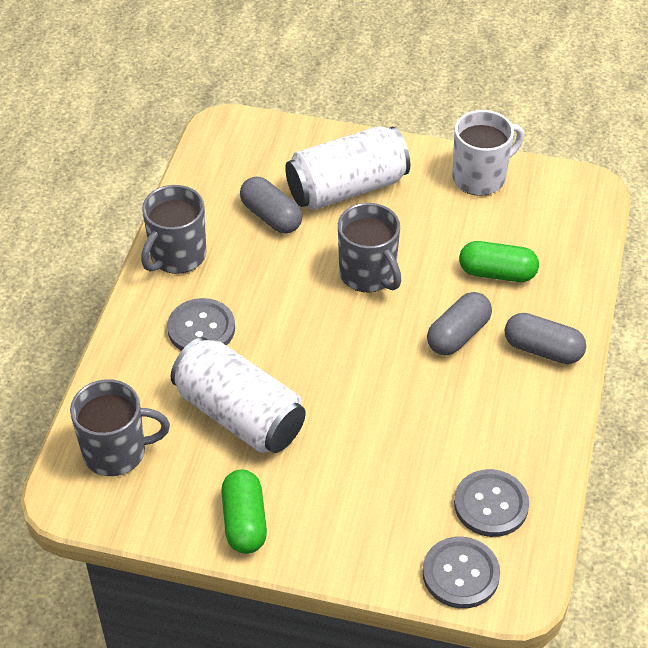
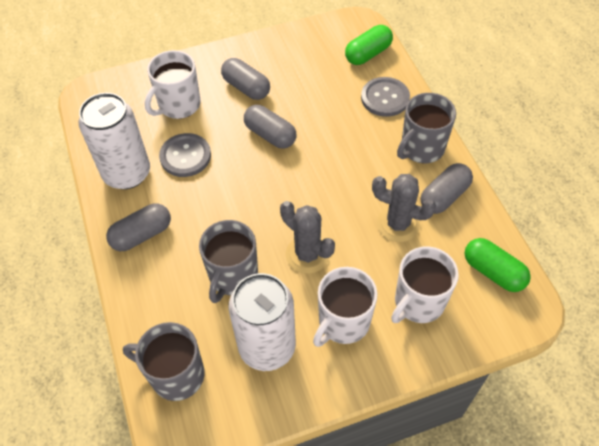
grey button: [167,298,235,351] [423,536,500,609] [454,469,529,537] = 3 -> [159,133,211,177] [361,77,410,117] = 2
grey cactus: none = 0 -> [280,201,335,274] [372,174,436,242] = 2
grey capsule: [240,177,302,234] [427,292,492,355] [505,313,586,364] = 3 -> [106,203,171,251] [221,58,270,100] [244,105,297,149] [421,163,473,214] = 4
white mug: [452,110,524,196] = 1 -> [145,50,200,119] [313,267,377,347] [391,246,459,323] = 3

